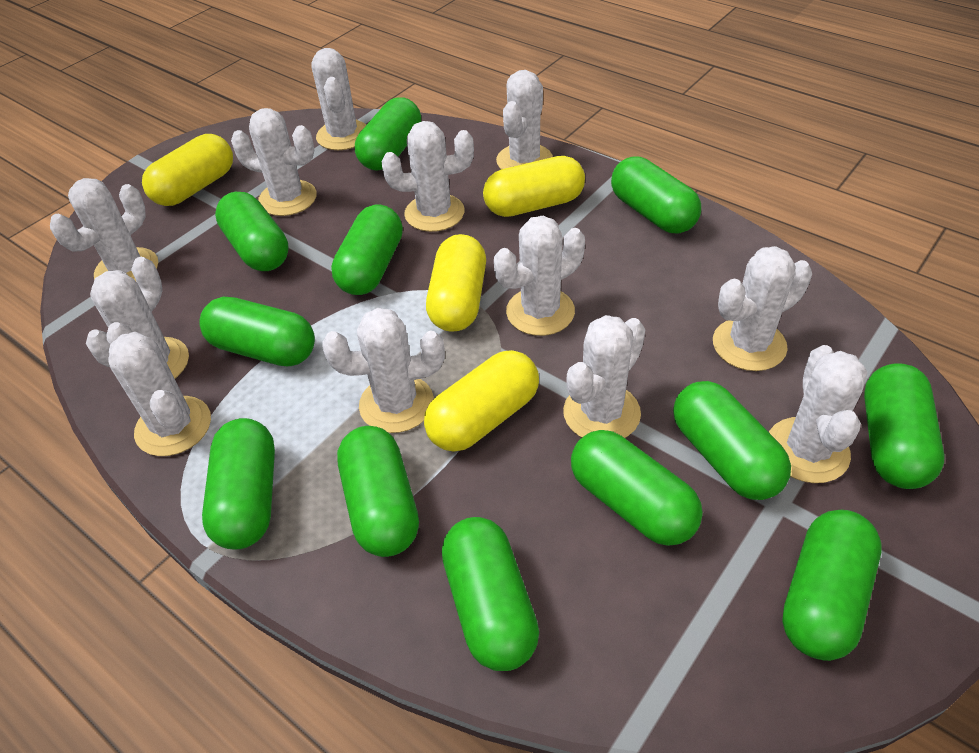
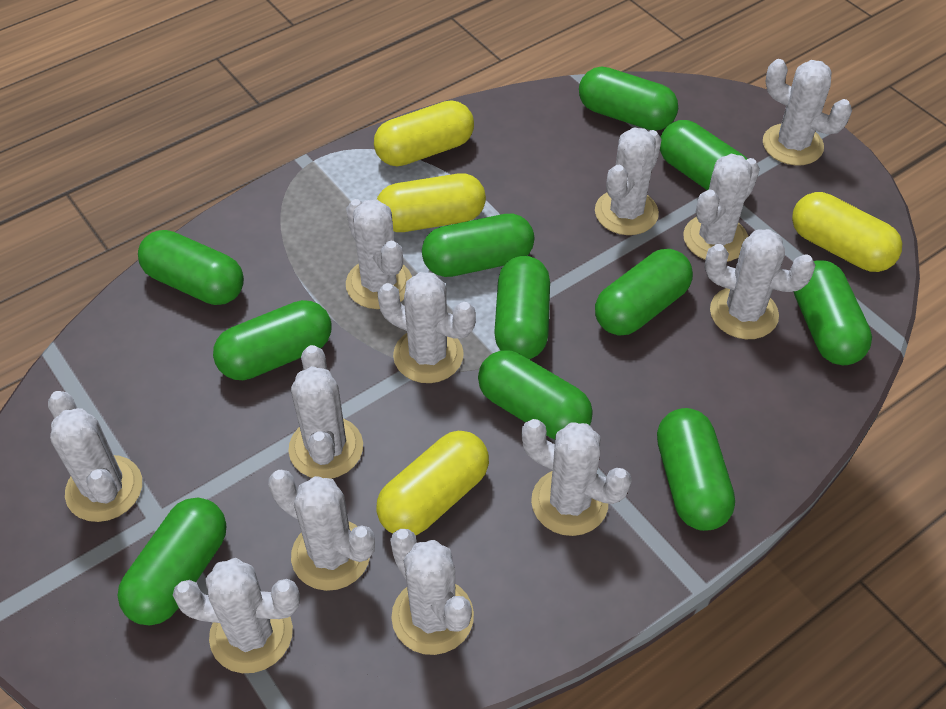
green capsule: [199,297,315,366] [202,418,275,550] [215,192,289,271] [331,204,403,295] [337,426,419,557] [355,97,421,170] [442,517,539,671] [571,430,703,546] [611,157,701,233] [673,381,791,500] [782,510,882,661] [864,363,944,489] = 12 -> [117,498,226,625] [138,230,244,305] [213,300,332,380] [422,214,534,277] [478,350,593,439] [494,256,550,360] [579,67,678,131] [595,249,693,335] [657,408,735,531] [660,120,747,190] [793,260,872,365] = 11

